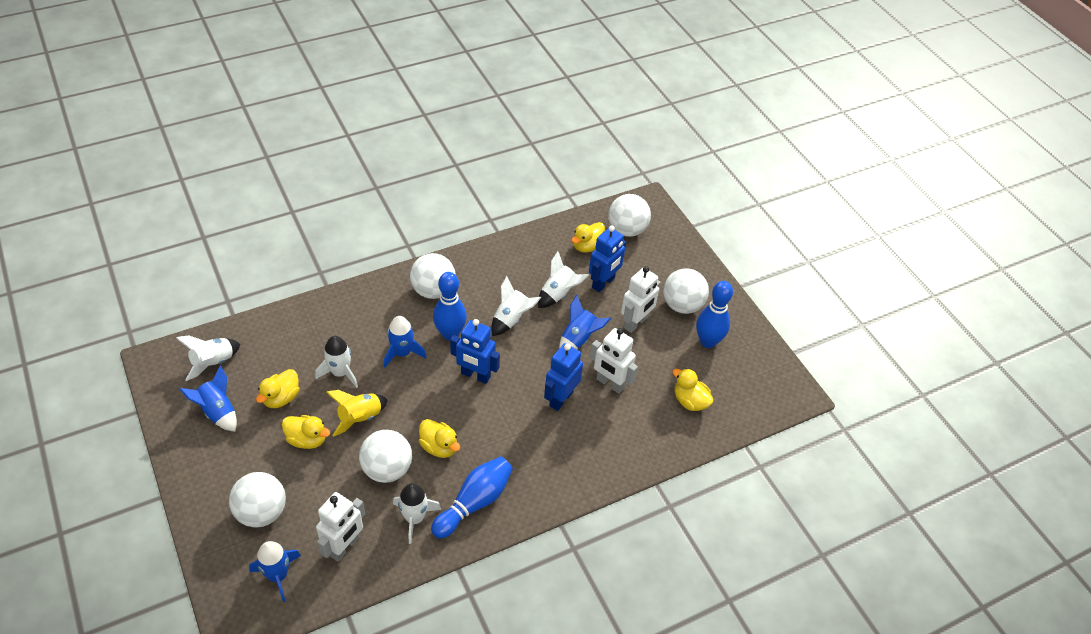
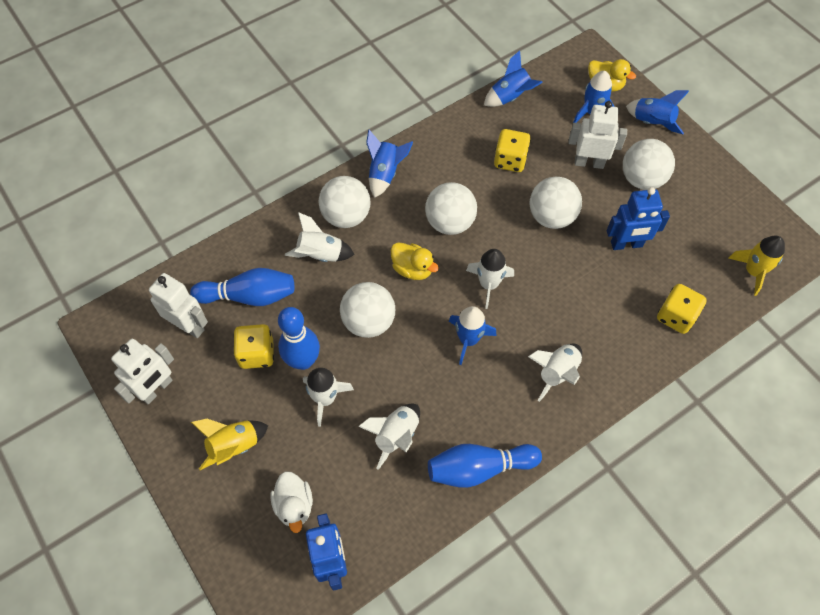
blue robot: [450,319,500,384] [544,343,583,411] [589,226,626,292] = 3 -> [306,514,347,591] [607,187,670,250] = 2
blue rocket: [180,366,237,432] [249,541,301,602] [384,316,427,368] [559,295,611,349] = 4 -> [366,130,413,198] [449,306,497,365] [484,50,543,107] [573,71,615,123] [626,90,689,134] = 5
white duck: none = 0 -> [270,471,313,533] = 1
yellow dice: none = 0 -> [233,324,274,369] [494,129,531,172] [657,284,707,334] = 3
yellow duck: [256,369,299,408] [282,415,330,449] [419,419,460,458] [572,222,605,253] [672,368,714,411] = 5 -> [391,242,439,280] [588,59,636,92] = 2
yellow rocket: [326,390,387,437] = 1 -> [191,419,268,470] [728,235,785,296] = 2

